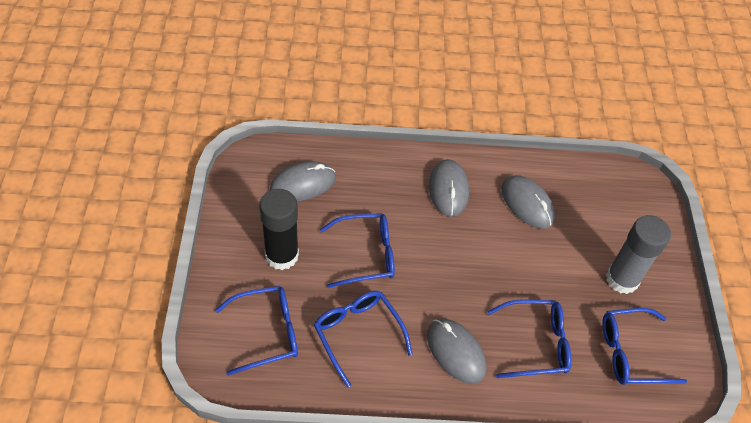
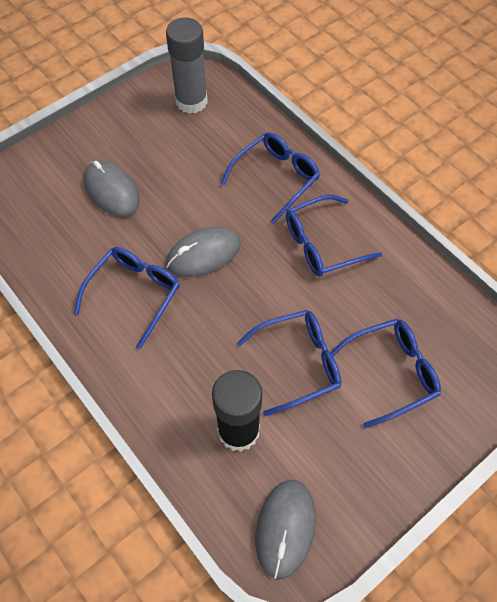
grey mouse: [270,161,336,201] [427,319,486,384] [429,159,469,217] [501,175,555,229] = 4 -> [84,160,140,217] [166,227,241,277] [256,480,316,579] = 3

